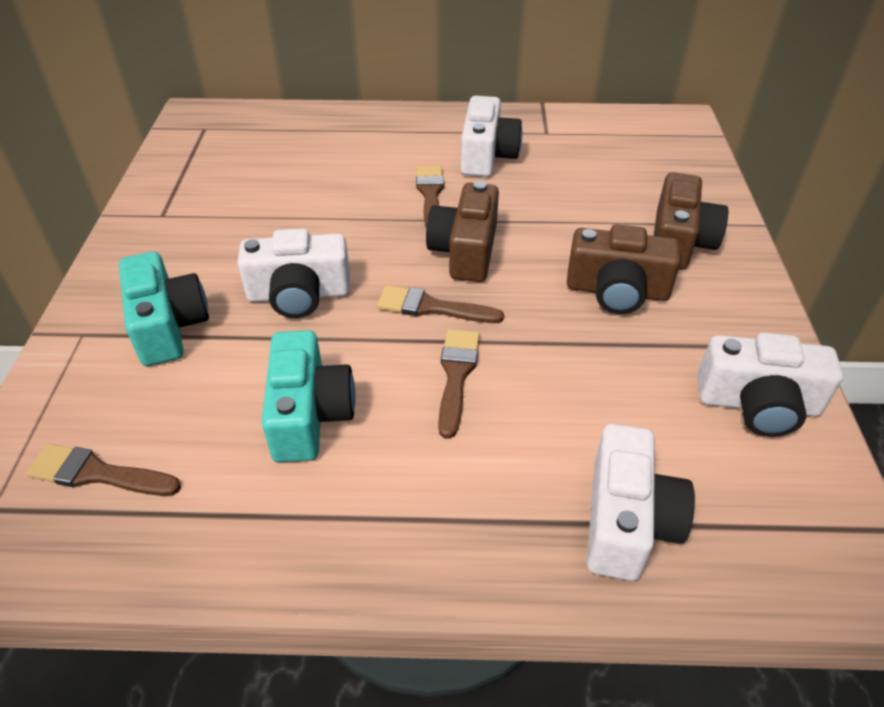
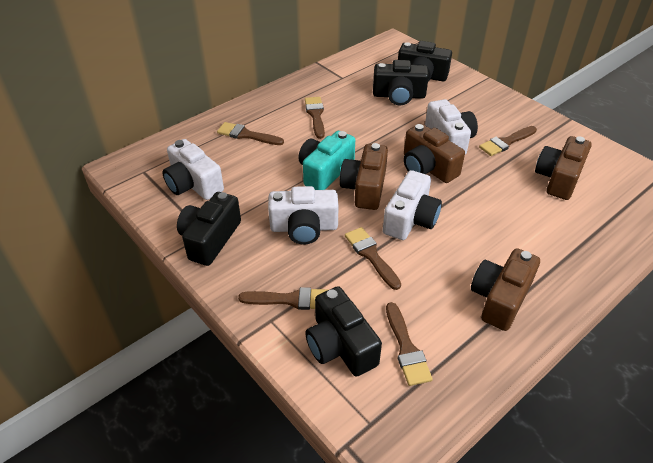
black camera: none = 0 -> [177,192,241,266] [305,286,382,377] [373,60,429,106] [398,41,452,81] = 4
brown brush: [26,444,181,496] [377,285,504,323] [416,165,444,227] [438,329,480,439] = 4 -> [217,122,284,145] [238,287,328,310] [305,97,325,139] [345,227,401,290] [386,302,433,386] [479,126,537,156] = 6
brown camera: [426,181,499,282] [567,224,681,314] [654,172,729,270] = 3 -> [340,143,388,210] [404,124,465,183] [471,248,540,331] [535,136,592,200] = 4
turquoise camera: [119,252,209,366] [261,330,356,462] = 2 -> [298,131,355,190] = 1

